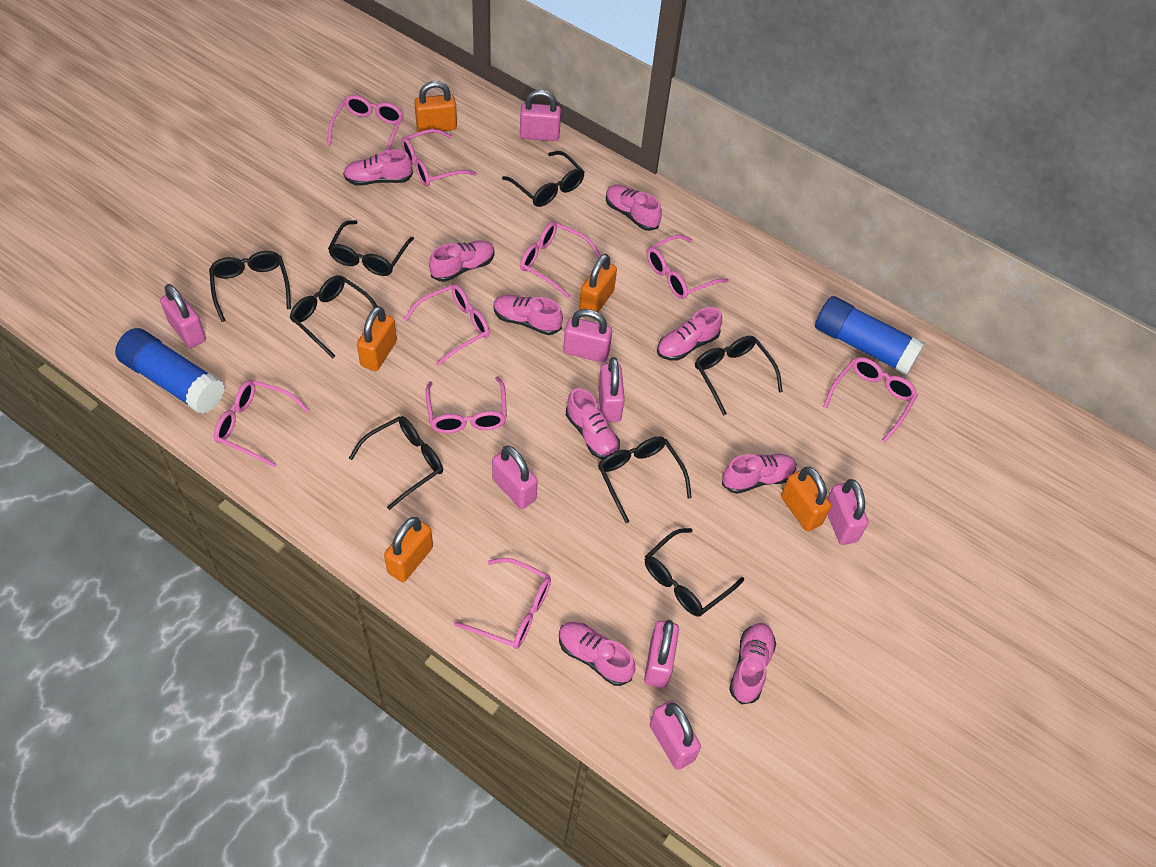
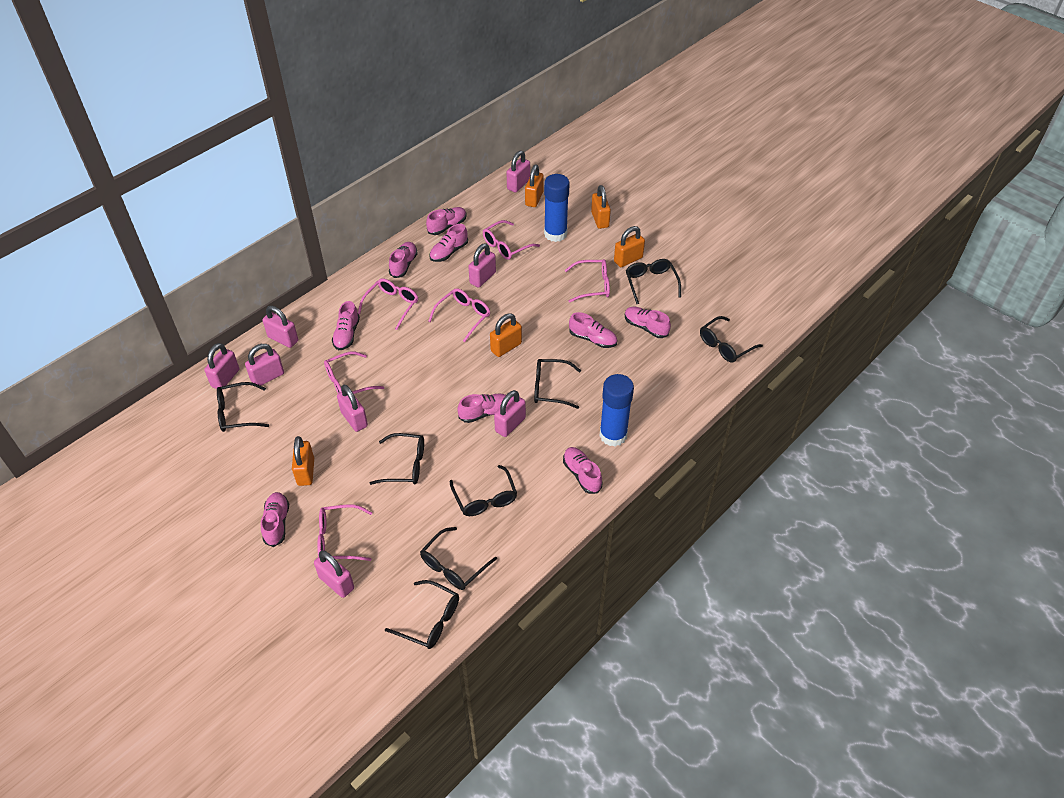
pink glasses: [214,380,310,468] [328,95,404,151] [401,129,477,187] [404,284,490,366] [425,376,507,433] [454,558,551,649] [520,221,601,299] [647,235,729,299] [823,357,918,442] = 9 -> [317,505,372,561] [324,352,384,394] [358,279,418,330] [429,288,490,342] [483,220,540,260] [565,259,610,303] = 6

